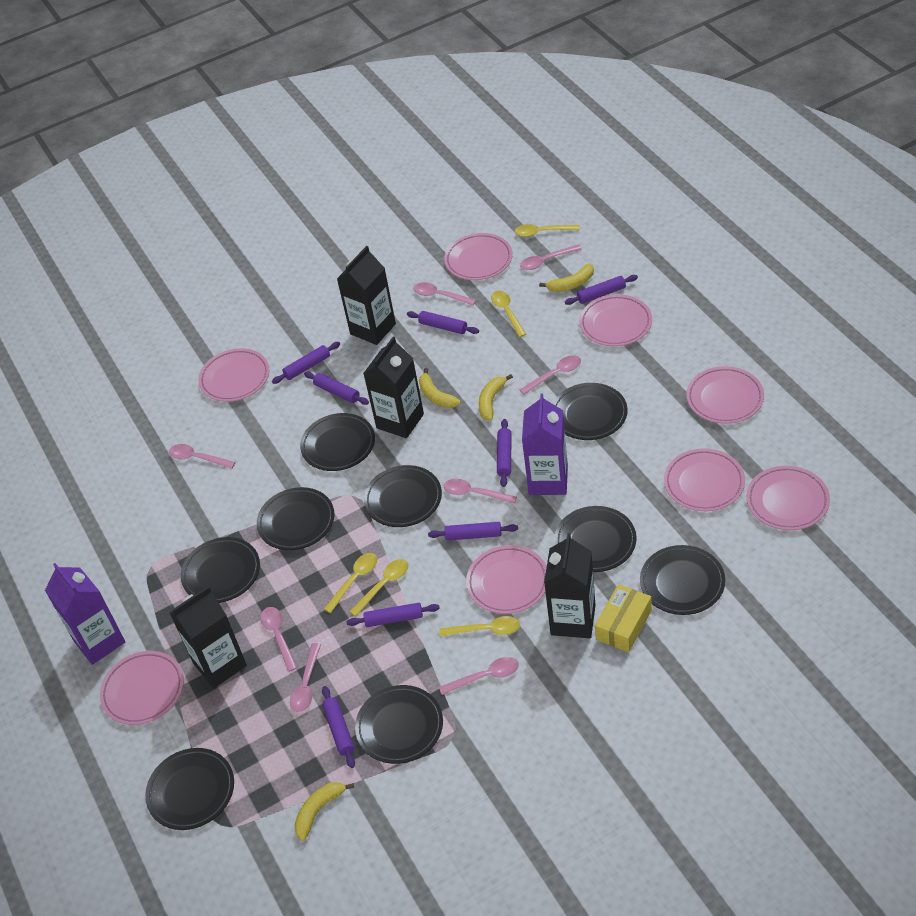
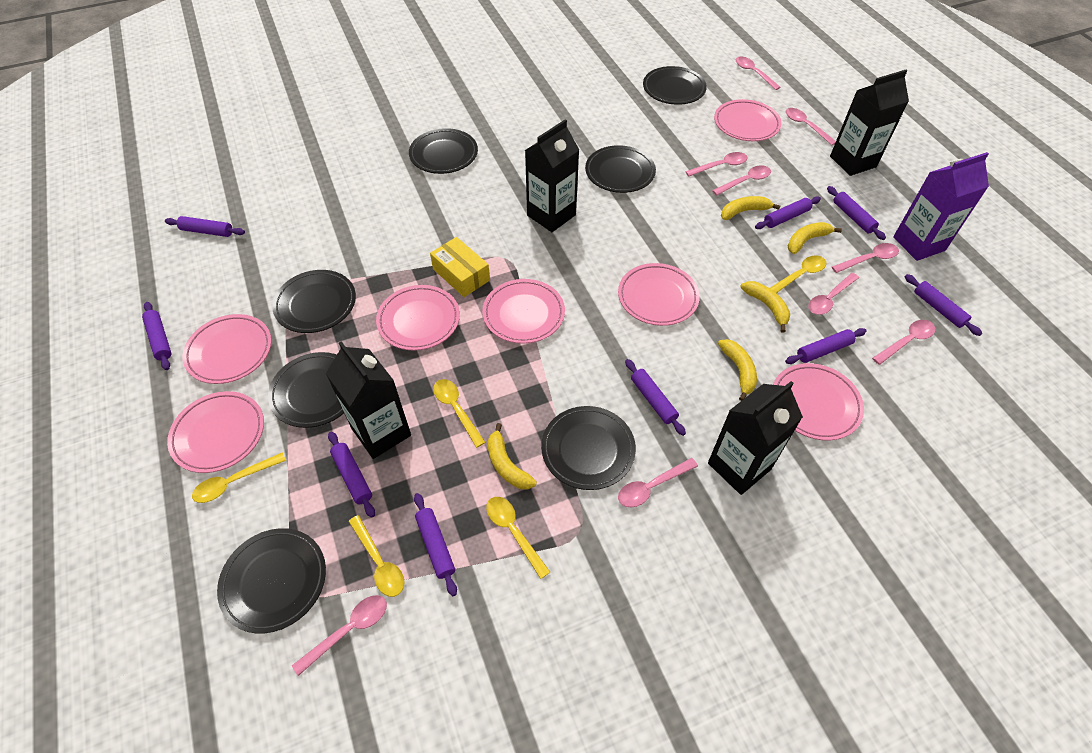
black plate: [145,748,234,830] [181,537,260,603] [257,487,334,550] [300,413,375,471] [355,685,443,764] [364,465,442,527] [553,383,628,440] [554,506,637,572] [640,545,725,615] = 9 -> [217,528,326,633] [268,352,344,428] [272,270,356,333] [409,128,478,174] [541,406,636,490] [585,145,656,193] [643,66,707,105] = 7
pink plate: [100,651,184,725] [198,348,269,402] [444,233,513,280] [466,545,547,614] [579,294,652,346] [664,448,745,511] [686,366,764,424] [746,466,830,530] = 8 -> [167,391,264,473] [182,314,272,384] [376,285,460,350] [482,279,565,344] [618,263,700,326] [714,99,782,141] [773,363,864,441] = 7
pink spoon: [169,444,235,469] [261,607,297,672] [290,643,321,712] [413,282,476,305] [439,657,519,695] [444,479,517,504] [520,244,582,270] [520,355,581,395] = 8 -> [292,595,387,676] [618,458,698,507] [685,152,748,177] [712,165,771,196] [736,56,781,90] [786,108,836,145] [808,273,859,315] [832,243,899,273] [872,320,935,365] = 9
purple carton: [45,563,125,665] [522,393,568,495] = 2 -> [893,152,989,261] = 1
purple rolling pin: [272,342,340,384] [304,371,369,405] [322,686,355,768] [347,603,440,627] [407,311,479,334] [428,522,518,541] [497,419,512,487] [565,275,638,305] = 8 -> [142,302,171,370] [165,216,245,237] [328,431,375,518] [414,493,457,596] [625,359,686,436] [755,197,821,229] [785,328,866,364] [827,186,886,240] [905,274,982,336] = 9
yellow banana: [294,782,354,841] [419,368,461,408] [479,374,513,421] [539,264,594,292] = 4 -> [487,423,537,489] [718,339,757,401] [721,196,780,220] [740,281,790,333] [788,222,842,254] = 5

